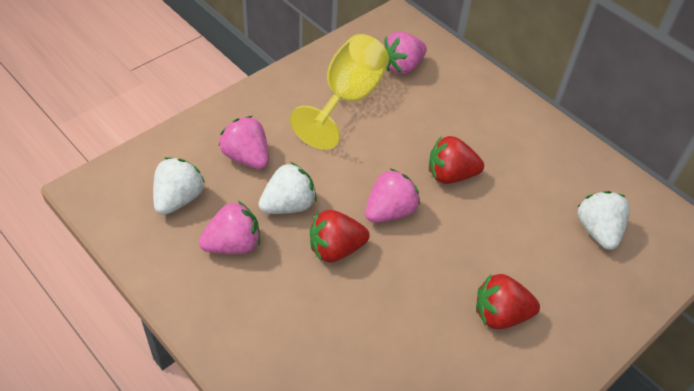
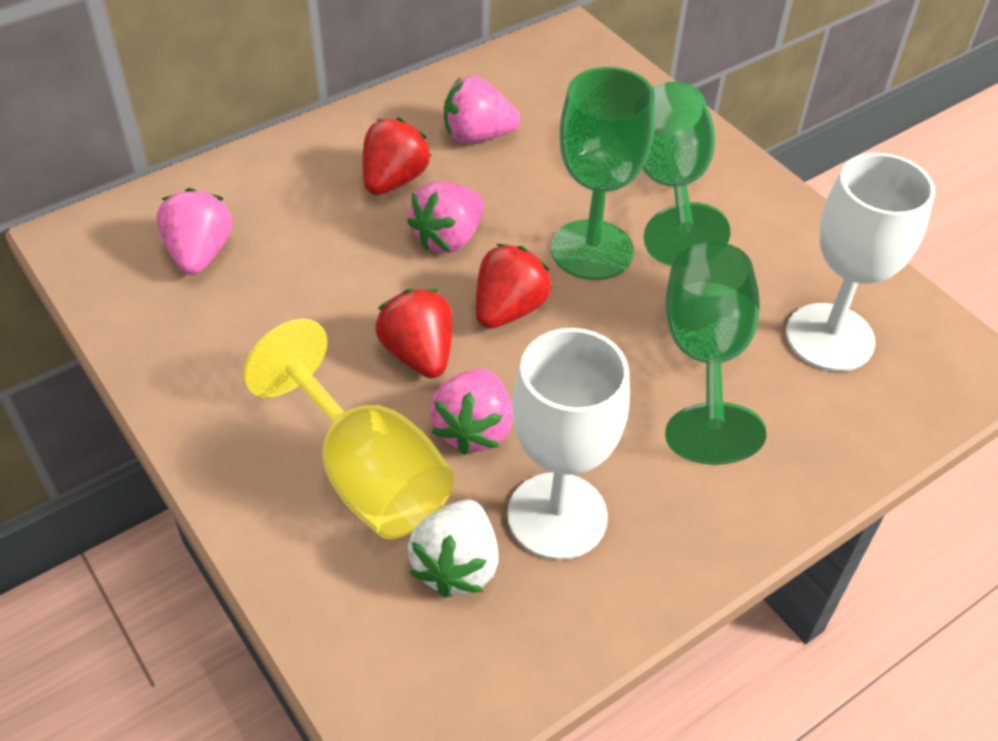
green goblet: none = 0 -> [551,67,655,280] [643,82,731,266] [665,242,766,465] = 3
white goblet: none = 0 -> [507,328,630,560] [786,153,935,372] = 2
white strawberry: [153,157,205,215] [259,162,317,214] [578,191,630,250] = 3 -> [408,499,499,598] = 1

